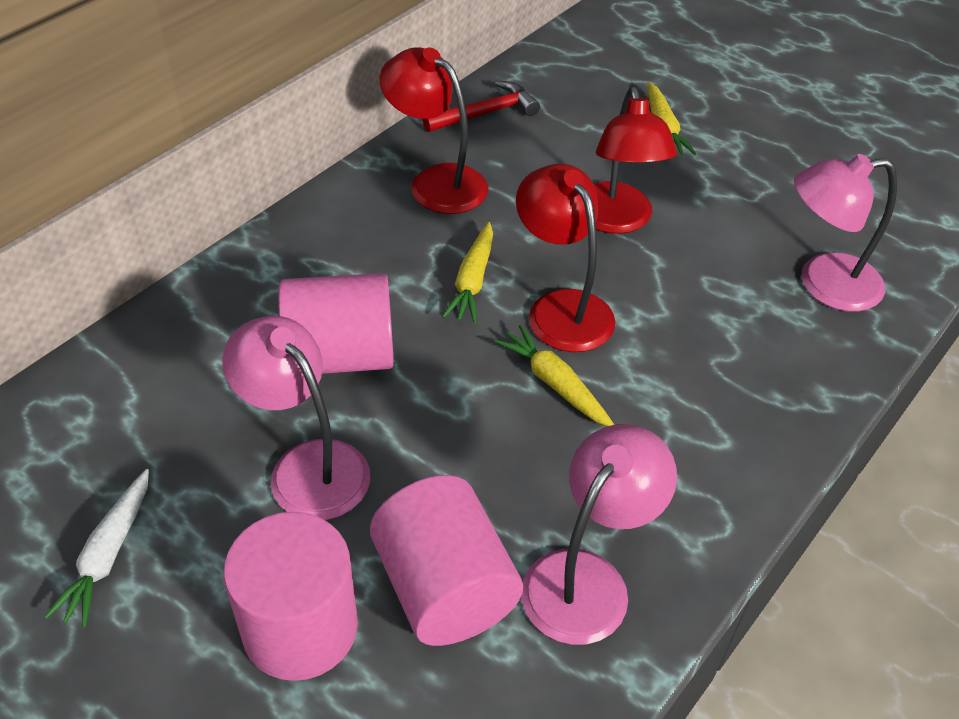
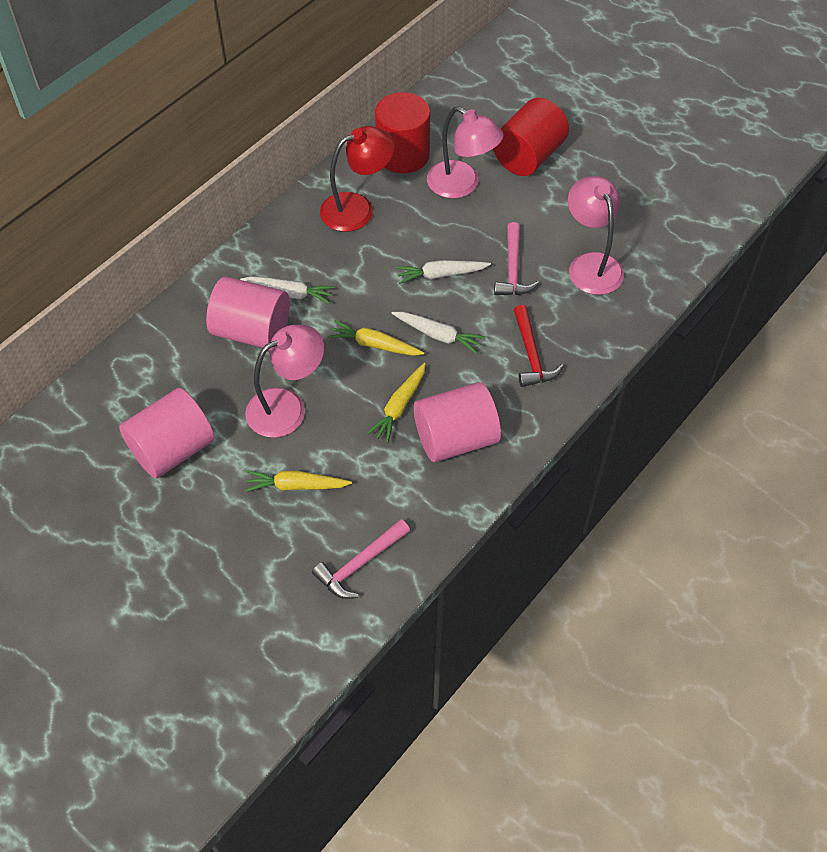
pink hammer: none = 0 -> [312,519,410,599] [494,222,539,295] = 2
red cylinder: none = 0 -> [375,92,430,173] [493,98,569,176] = 2
red lamp: [380,47,488,214] [516,164,615,352] [594,87,677,234] = 3 -> [320,126,395,232] = 1
white carrot: [44,469,149,628] = 1 -> [240,276,335,304] [391,312,485,354] [396,260,491,284] = 3

